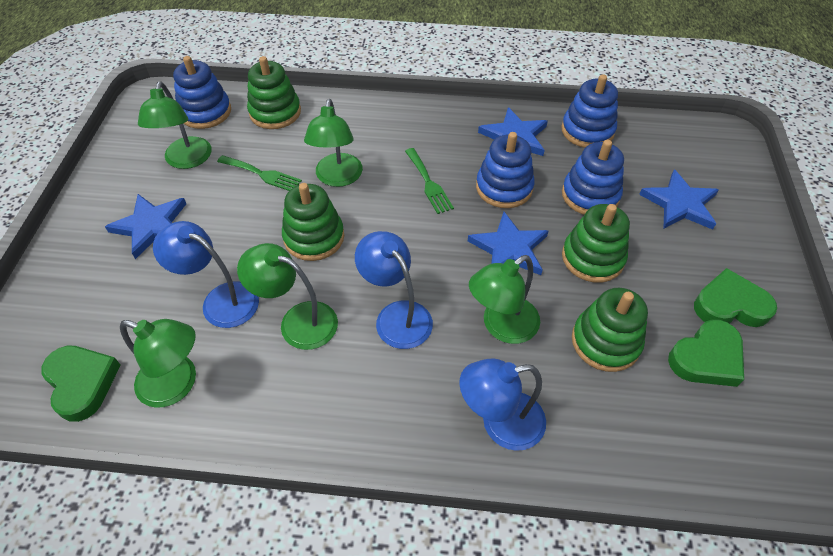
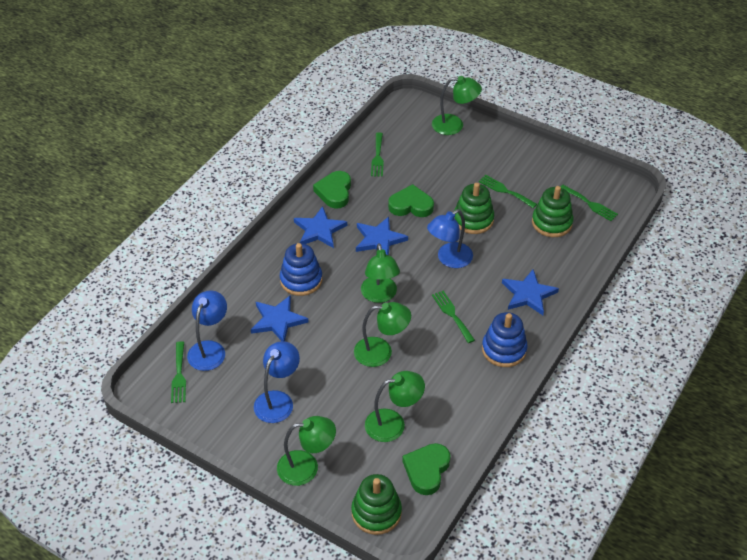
blue stacking toy: [173,56,231,129] [476,132,535,208] [561,74,618,148] [562,140,624,215] = 4 -> [280,243,322,296] [482,312,528,367] = 2
green fork: [217,155,302,191] [405,148,454,214] = 2 -> [171,341,186,403] [371,132,384,177] [432,291,475,343] [479,175,537,208] [560,185,618,221] = 5
green stacking toy: [247,56,301,129] [282,183,344,261] [562,204,630,283] [572,288,648,372] = 4 -> [351,474,402,535] [454,183,494,234] [532,186,573,237] = 3

